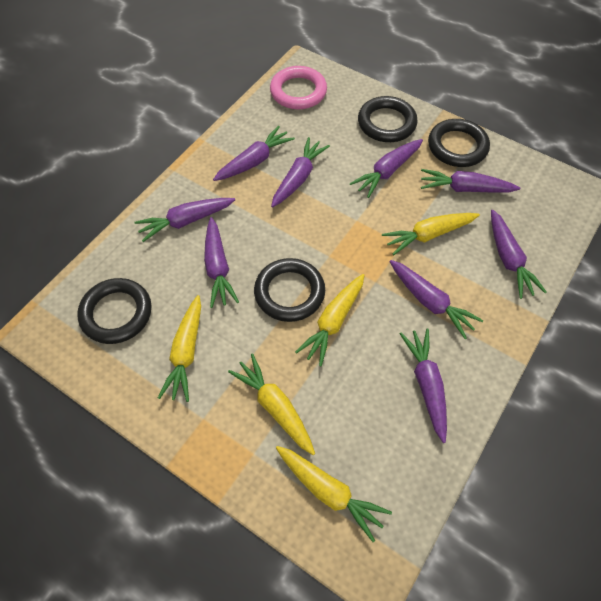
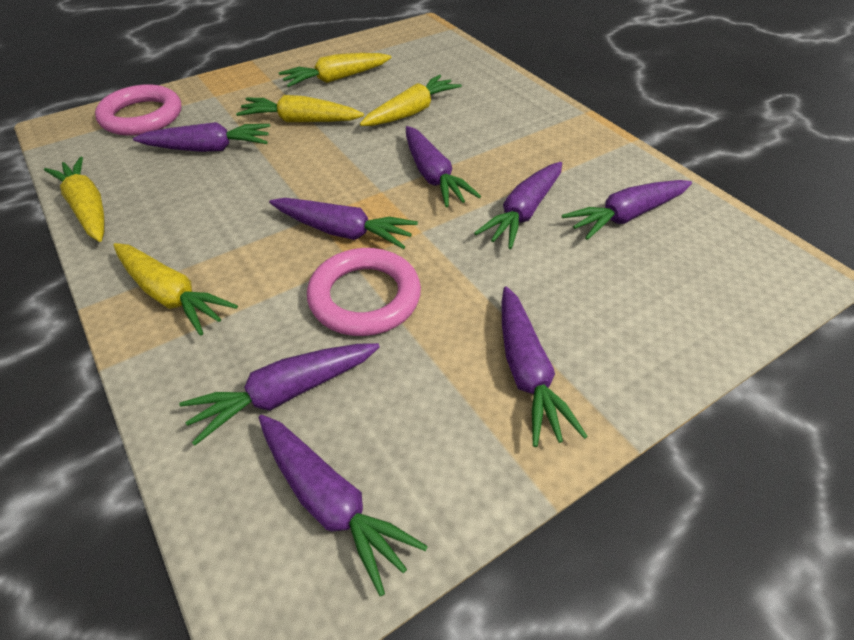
black ring: [77,278,152,344] [254,258,325,322] [358,96,418,142] [428,119,490,167] = 4 -> none = 0
pink ring: [270,66,327,109] = 1 -> [95,84,181,136] [307,248,421,336] = 2
purple carrot: [135,198,235,242] [204,217,239,308] [213,126,295,181] [271,137,330,207] [350,139,423,198] [389,260,483,339] [400,328,447,443] [421,169,520,193] [491,210,546,299] = 9 -> [133,122,270,152] [179,343,380,446] [259,415,428,596] [269,198,418,249] [406,126,481,208] [474,162,562,249] [502,287,588,447] [562,180,692,240] = 8

